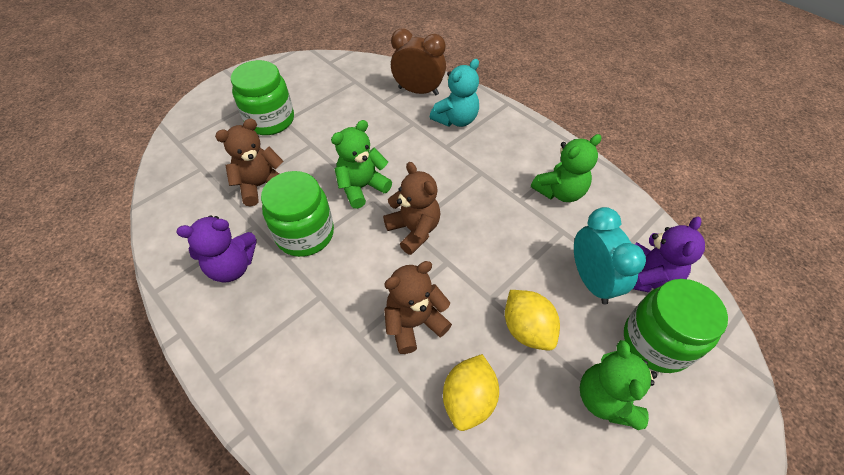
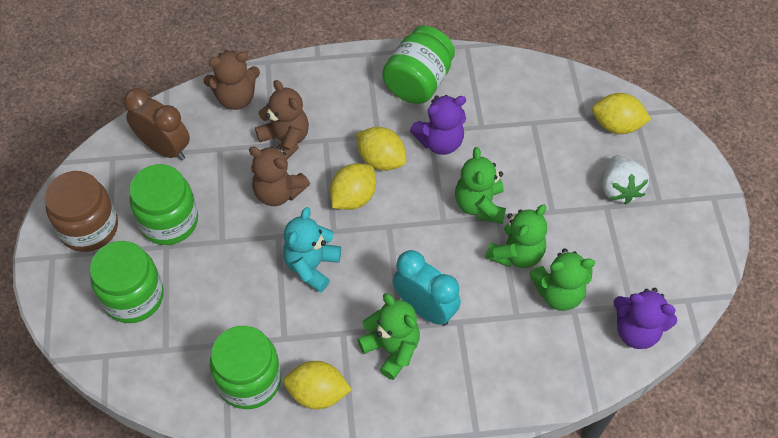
brown jar: none = 0 -> [44,171,118,252] = 1
green jar: [231,60,294,135] [261,171,334,257] [624,279,728,373] = 3 -> [90,241,164,323] [129,164,198,245] [210,326,281,409] [382,26,455,104] = 4
green teddy bear: [331,120,392,209] [531,134,602,202] [580,340,657,430] = 3 -> [357,293,420,380] [455,147,506,224] [485,204,547,268] [530,248,595,311] = 4
white strawberry: none = 0 -> [603,155,649,205] = 1
yellow lemon: [443,354,499,431] [505,290,560,351] = 2 -> [283,361,352,409] [330,163,376,210] [356,127,406,171] [592,93,652,134] = 4

